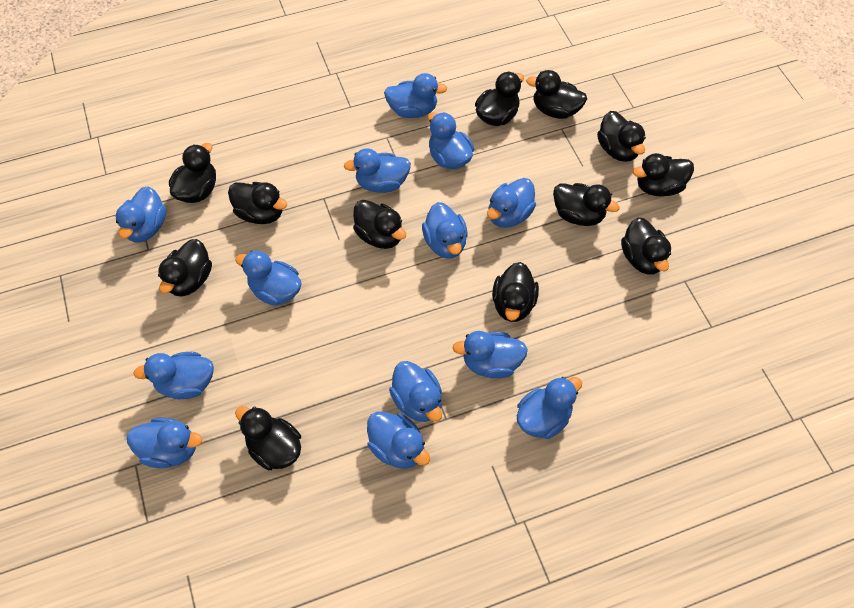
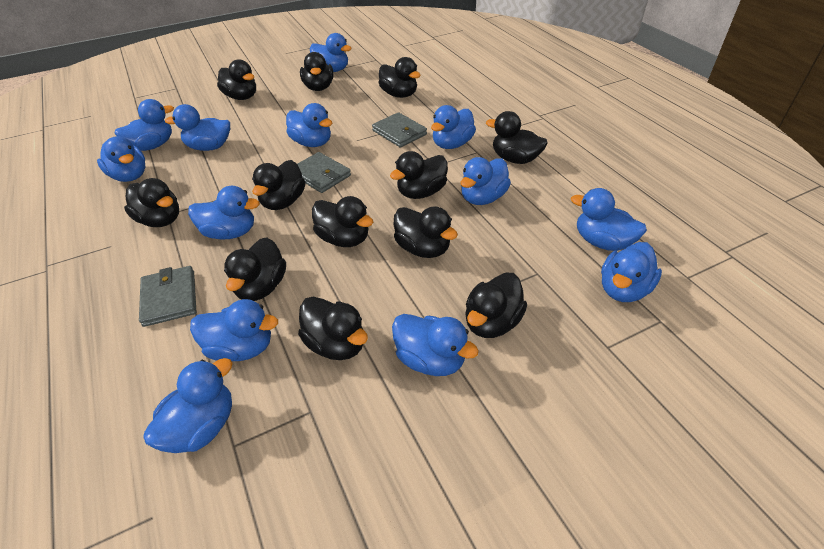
grey wallet: none = 0 -> [139,266,196,327] [297,152,351,193] [372,112,427,147] = 3

